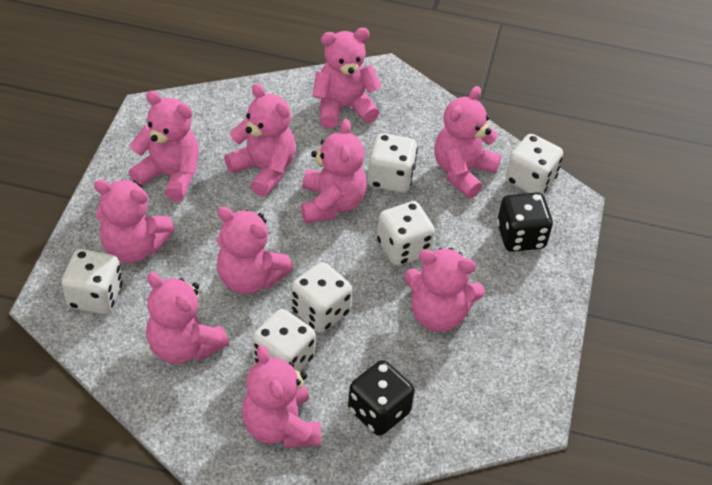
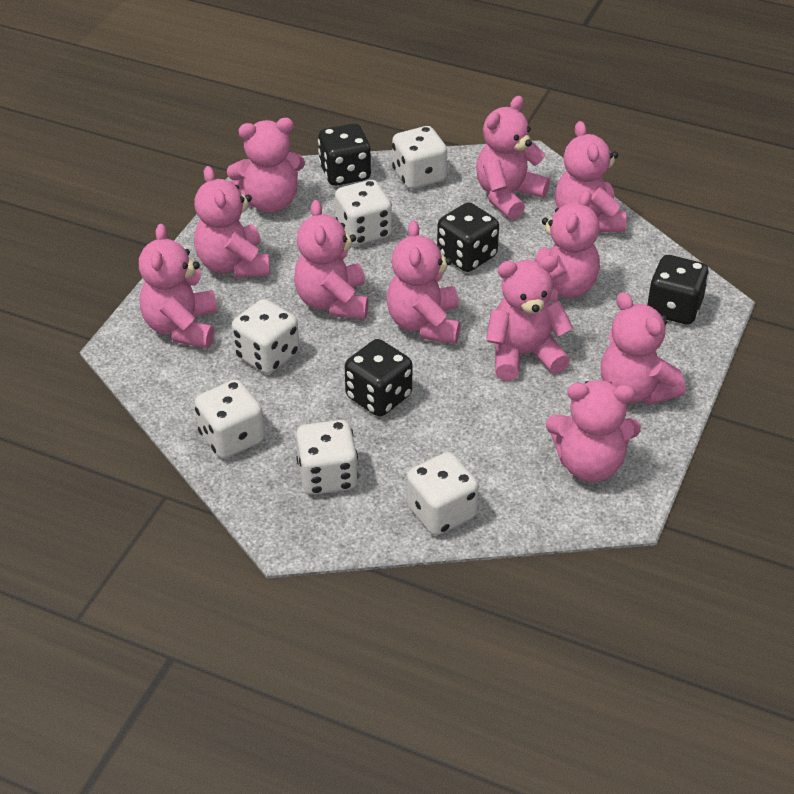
black dice: [348,360,415,436] [497,192,553,252] = 2 -> [318,124,371,186] [345,339,412,417] [437,202,499,272] [647,255,709,325] = 4
pink teddy bear: [94,180,175,263] [129,91,199,202] [146,272,229,364] [217,207,293,294] [224,84,295,197] [242,345,321,448] [301,119,367,223] [312,28,382,129] [404,248,485,332] [434,86,501,198] = 10 -> [139,224,217,348] [194,166,270,278] [227,118,305,213] [294,200,369,319] [386,220,460,344] [476,96,550,220] [486,255,573,381] [534,190,600,302] [546,380,641,482] [555,121,626,232] [601,292,685,405] = 11

